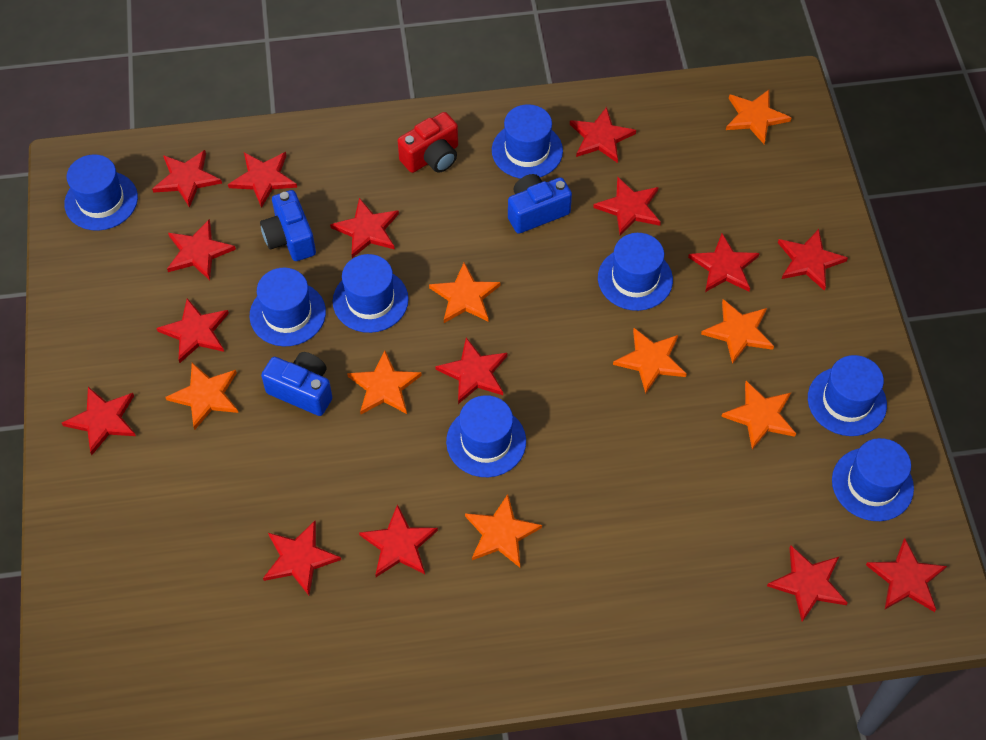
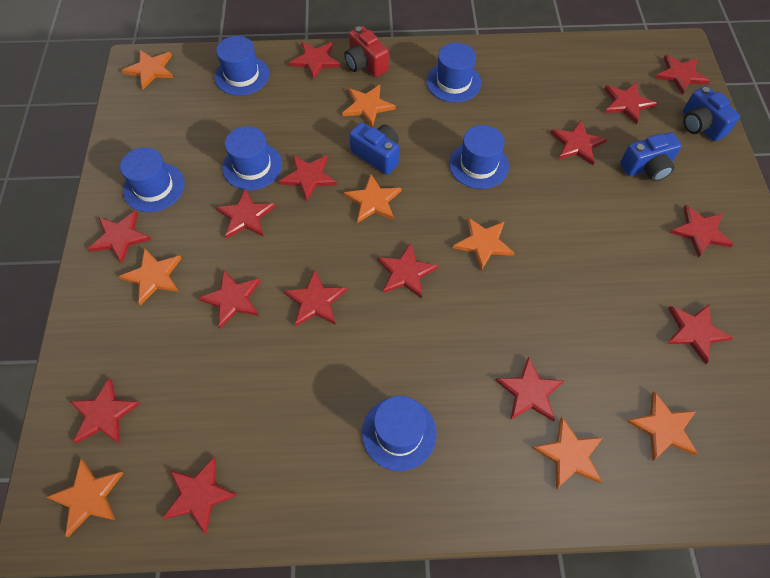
blue hat: [64,154,138,231] [250,268,326,346] [333,254,409,333] [446,395,526,477] [492,104,563,179] [598,233,673,311] [808,355,887,436] [832,438,914,521] = 8 -> [120,147,185,212] [214,36,269,96] [222,126,282,190] [362,396,437,471] [426,43,481,103] [449,125,509,189] = 6

